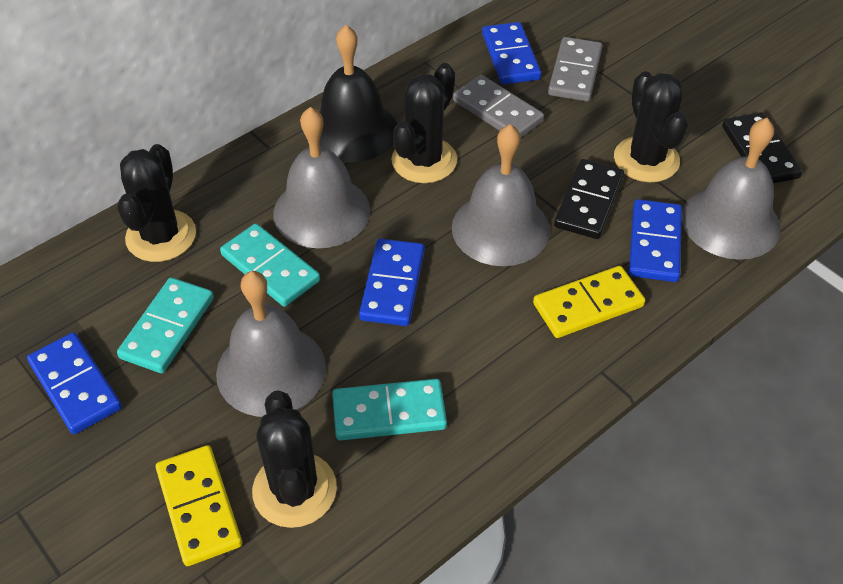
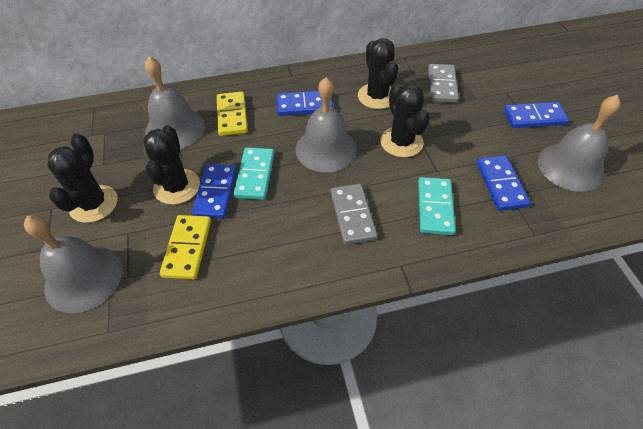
black bell: [320,25,398,163] = 1 -> none = 0
black domino: [554,159,624,239] [722,112,803,183] = 2 -> none = 0
turquoise domino: [117,277,214,373] [220,223,320,307] [332,379,447,441] = 3 -> [233,147,274,200] [418,177,456,235] = 2

